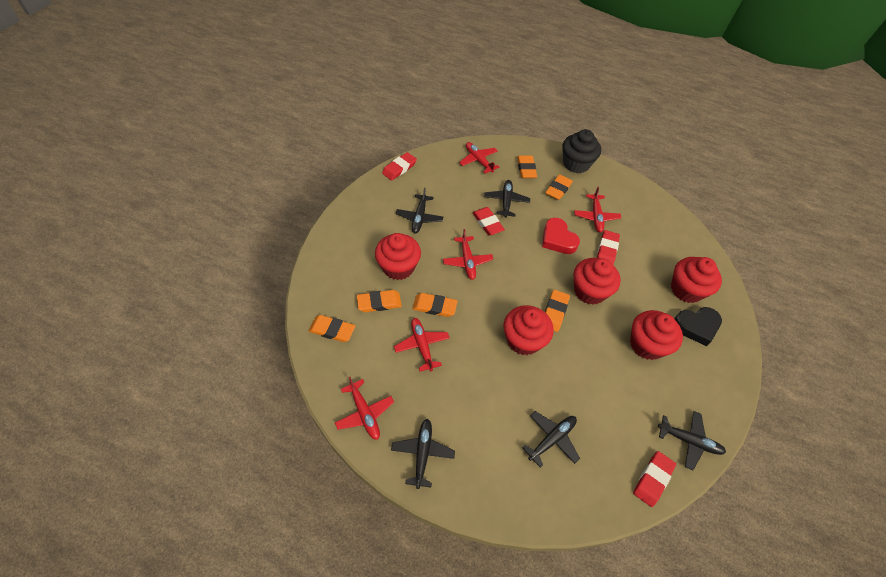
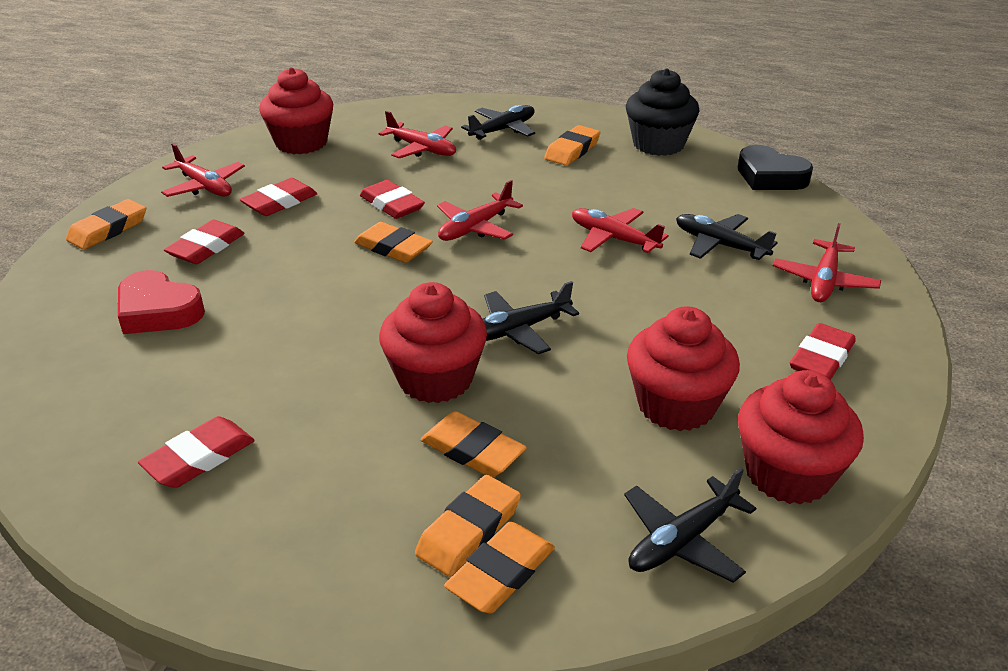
black plane: [391,418,455,489] [396,187,443,233] [484,180,530,218] [522,411,580,468] [658,411,726,470] = 5 -> [461,105,535,140] [483,281,579,354] [624,468,756,583] [676,214,778,260] = 4
red cupcake: [375,233,421,280] [503,305,554,355] [574,258,621,305] [630,310,683,360] [671,257,722,303] = 5 -> [259,67,333,154] [379,282,487,403] [627,306,740,431] [738,370,864,505] = 4
red eraser: [382,152,417,181] [472,207,505,235] [597,230,620,264] [633,451,676,507] = 4 -> [138,416,255,488] [164,220,245,264] [240,178,318,216] [360,180,425,219] [790,323,856,380] = 5

